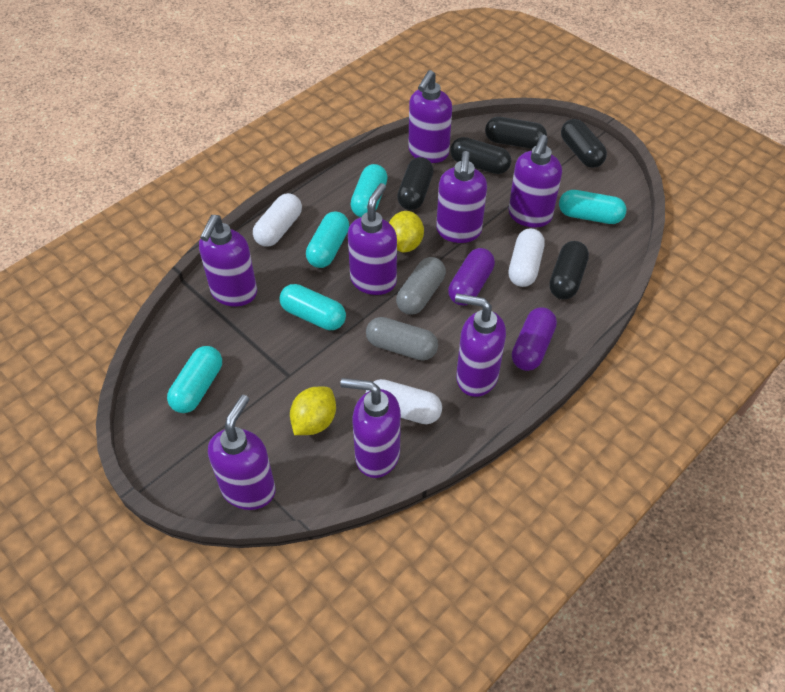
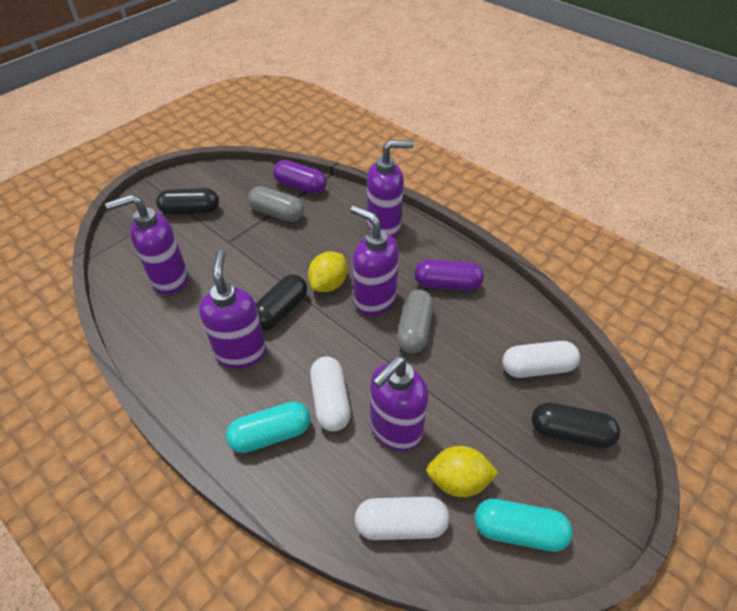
black capsule: [397,157,433,210] [450,137,511,174] [485,117,547,149] [549,241,589,299] [561,119,607,168] = 5 -> [156,188,219,215] [256,274,307,330] [532,402,620,448] = 3
purple soap dispenser: [199,215,257,307] [208,395,276,510] [340,378,401,478] [348,183,397,295] [408,70,452,163] [436,151,487,243] [455,293,506,397] [508,135,562,228] = 8 -> [105,194,188,294] [199,250,266,368] [350,205,399,316] [367,140,414,238] [370,356,428,451] = 5
turquoise capsule: [167,346,222,413] [279,284,346,330] [306,211,349,268] [350,164,388,217] [559,190,626,224] = 5 -> [226,401,311,453] [475,499,573,552] = 2

